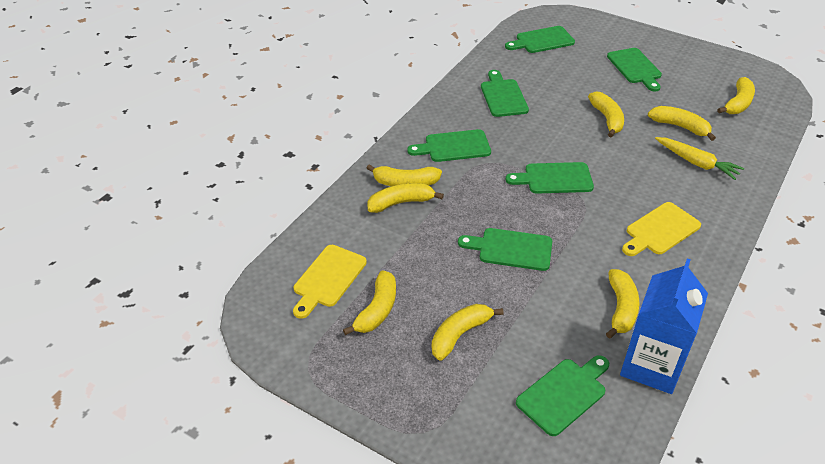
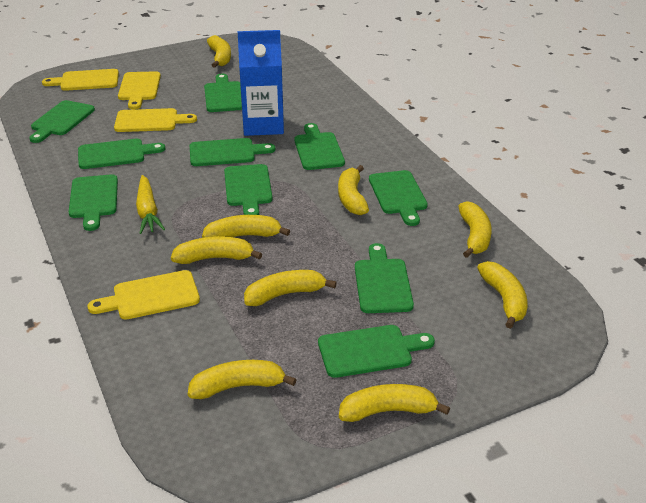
green cutting board: [407,129,491,162] [458,228,552,271] [481,70,529,117] [505,26,575,53] [506,162,594,194] [516,355,609,436] [607,48,662,92] = 7 -> [30,100,95,143] [69,174,118,231] [78,139,165,169] [190,138,275,166] [204,74,242,112] [224,164,272,215] [294,123,345,170] [318,325,435,378] [355,243,414,313] [369,170,428,226] = 10
yellow banana: [343,270,396,335] [367,164,442,186] [367,183,444,213] [432,304,504,361] [588,92,624,137] [606,269,639,339] [648,106,716,141] [717,77,755,114] = 8 -> [171,236,262,264] [188,360,297,399] [202,215,290,238] [207,35,231,68] [244,270,337,306] [338,165,369,215] [339,384,450,422] [458,201,492,258] [477,261,528,329] = 9
yellow cutting board: [293,245,367,319] [622,202,701,256] = 2 -> [42,69,119,91] [87,270,200,320] [114,108,197,132] [118,71,161,109] = 4

